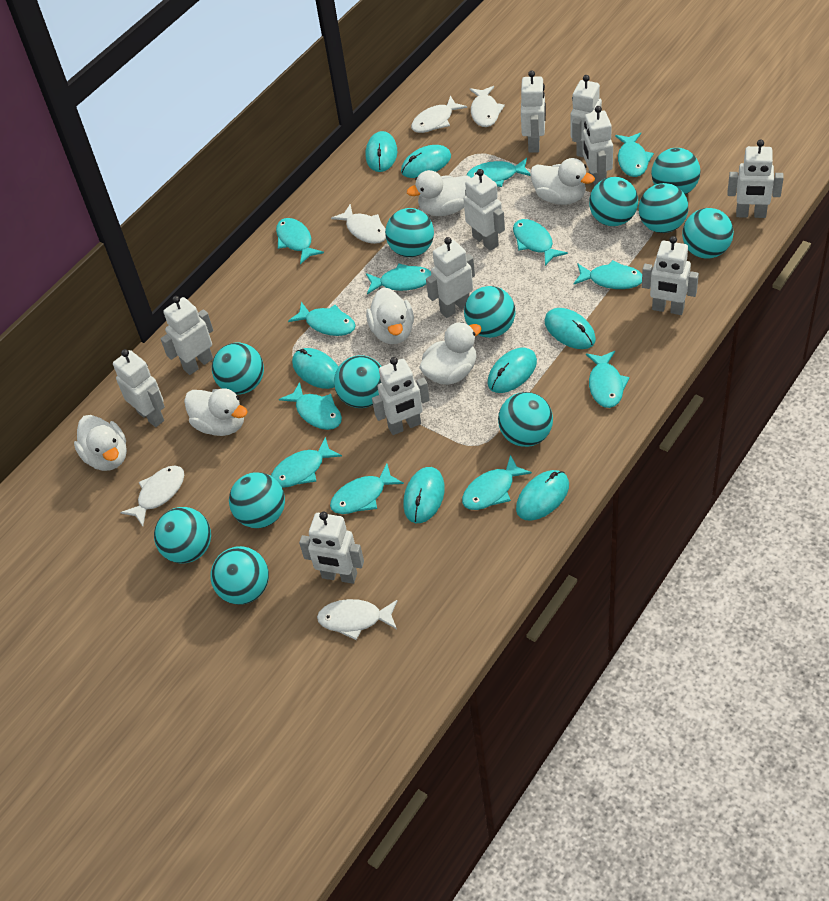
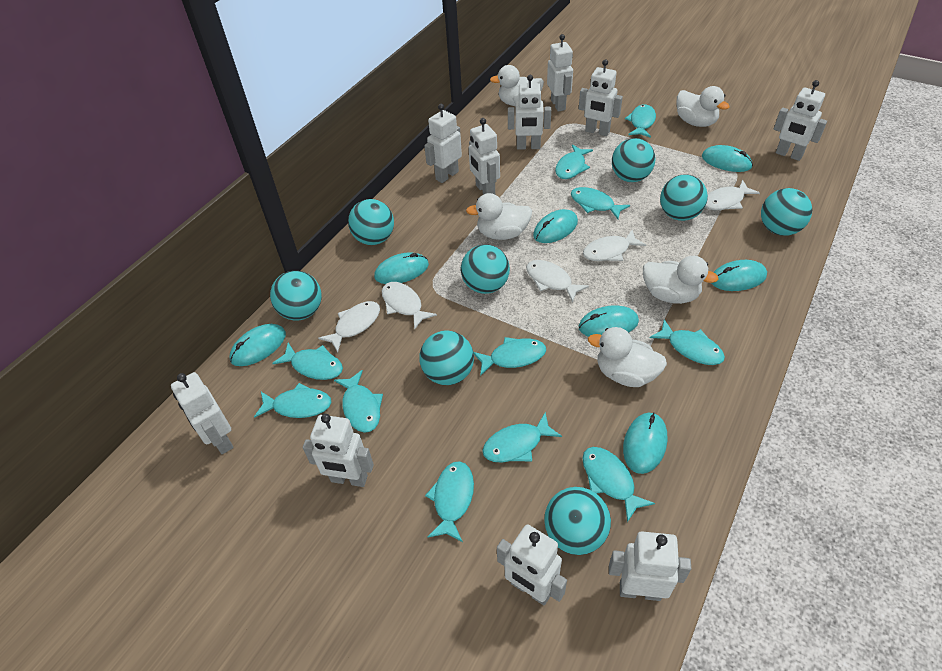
turquoise ball: [154,507,211,563] [210,546,269,605] [212,343,264,394] [229,472,285,528] [334,355,381,408] [385,208,434,257] [464,286,515,338] [498,392,553,447] [589,177,638,226] [639,183,688,233] [651,148,700,194] [682,208,734,259] = 12 -> [270,271,322,320] [348,199,394,245] [420,330,474,385] [461,244,510,294] [544,487,611,555] [612,138,655,182] [660,174,708,221] [761,188,812,236] = 8
turquoise fish: [271,437,342,488] [276,218,324,265] [279,382,342,430] [288,302,356,336] [330,464,404,514] [366,263,431,294] [462,455,532,510] [467,158,530,187] [513,219,568,266] [573,260,642,289] [586,351,630,408] [615,133,654,177] = 12 -> [254,383,332,418] [272,343,343,380] [334,370,383,433] [425,461,474,542] [473,337,546,376] [482,412,562,462] [555,144,593,179] [571,187,630,219] [582,447,655,522] [625,104,656,138] [650,319,725,365] = 11
white duck: [74,415,127,471] [184,388,248,436] [366,288,414,344] [407,170,471,216] [419,322,482,385] [530,158,595,205] = 6 -> [466,193,532,240] [490,65,544,106] [588,327,667,387] [643,256,719,304] [677,86,730,127] = 5
white robot: [113,349,165,427] [161,296,213,375] [299,512,364,584] [372,357,430,435] [426,237,475,318] [464,169,505,251] [521,70,546,153] [570,75,602,157] [583,106,613,186] [642,236,699,315] [728,140,784,218] = 11 -> [171,372,234,454] [303,414,374,487] [424,104,462,183] [469,118,500,195] [497,524,567,606] [508,75,551,149] [547,34,573,111] [579,59,623,136] [609,532,691,601] [774,80,827,161] = 10

